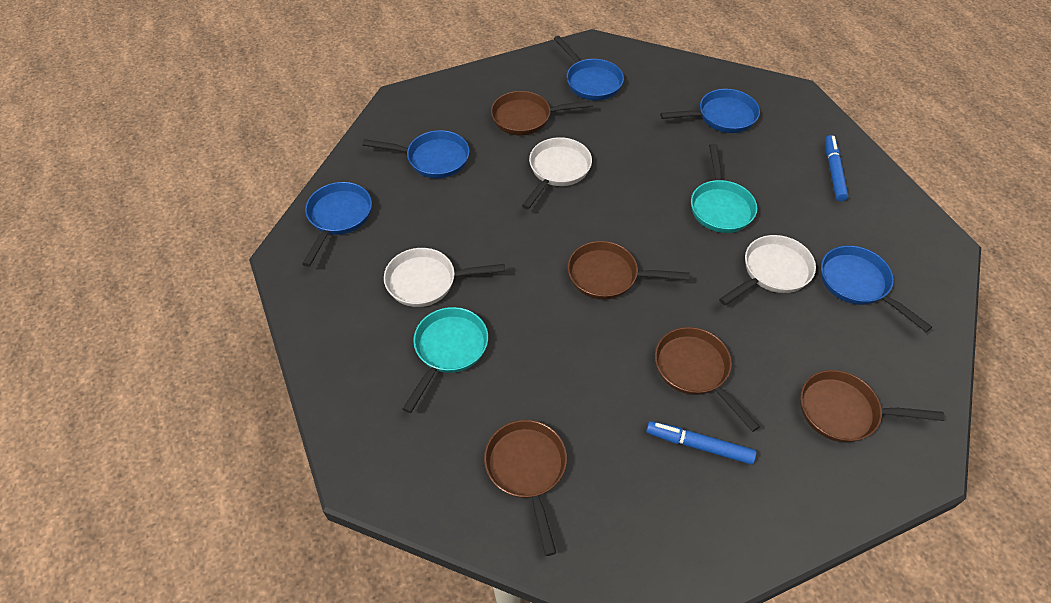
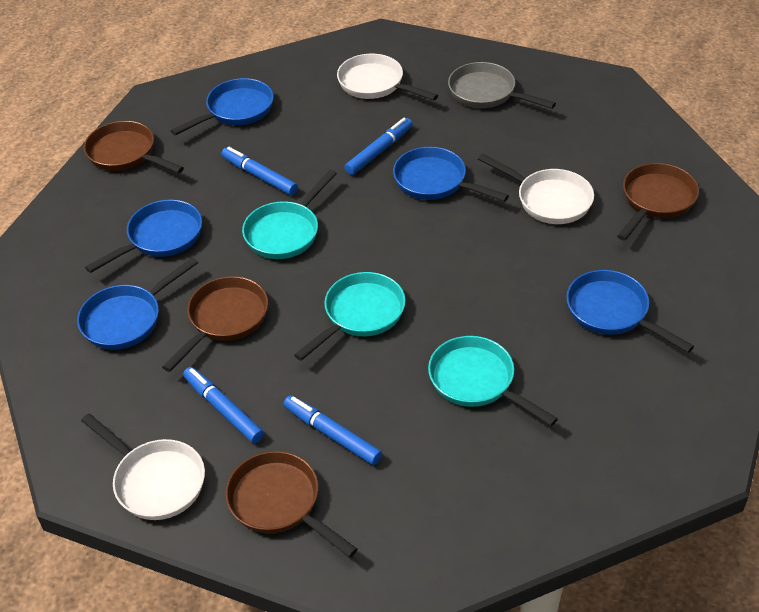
blue marker: [646,421,756,465] [825,135,849,201] = 2 -> [183,367,264,443] [221,147,298,195] [284,395,382,465] [344,118,412,175] = 4
brown pan: [484,420,567,556] [491,91,593,135] [568,241,690,300] [655,327,760,432] [800,370,944,443] = 5 -> [84,121,184,173] [162,276,268,372] [225,451,358,557] [617,163,699,241] = 4
grey pan: none = 0 -> [448,62,556,109] = 1
turquoise pan: [403,307,488,413] [691,144,757,233] = 2 -> [242,169,337,259] [294,272,406,361] [428,336,558,426] = 3

